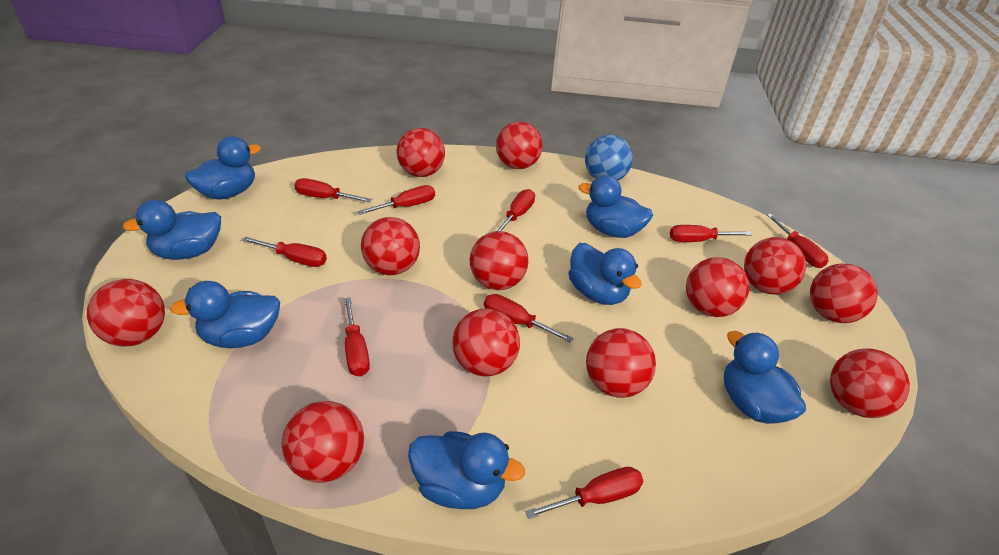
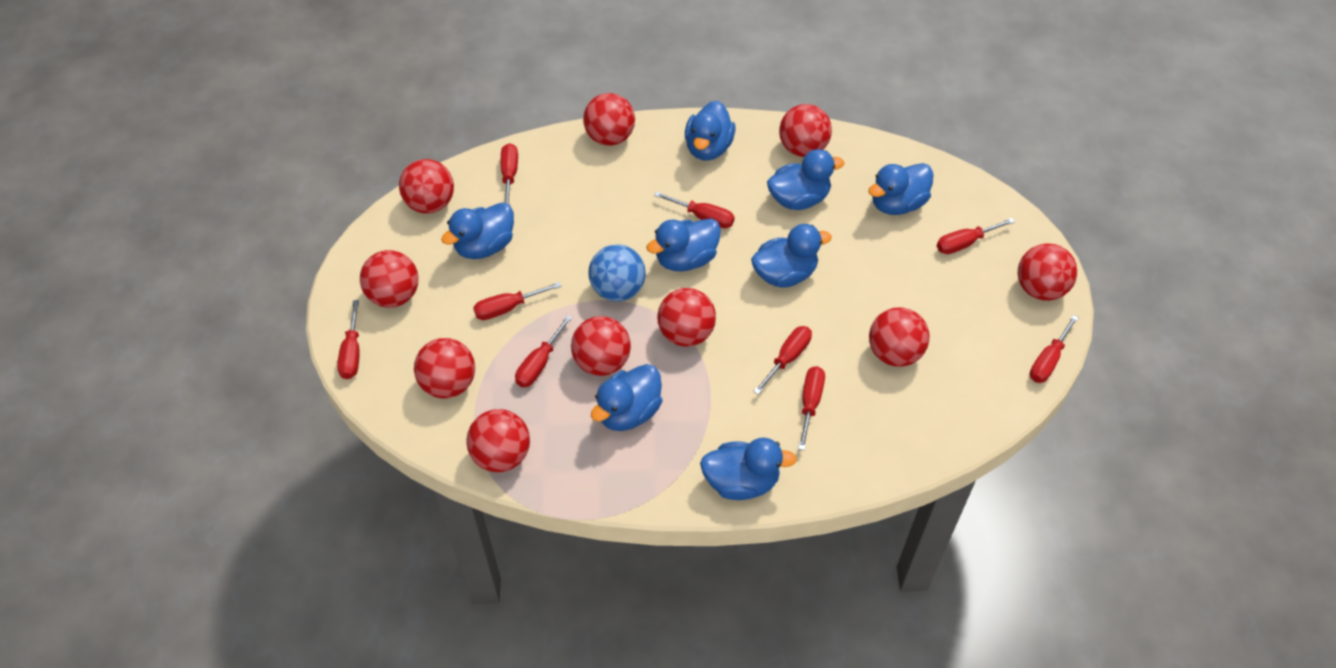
blue duck: [123,200,221,260] [170,281,280,348] [185,136,261,199] [408,431,525,509] [568,243,641,305] [579,175,653,238] [724,331,806,424] = 7 -> [441,202,514,259] [591,364,662,431] [646,219,721,272] [685,101,735,161] [700,437,797,500] [751,224,832,288] [767,149,844,210] [868,163,934,215] = 8
red ball: [87,279,165,346] [282,401,364,483] [361,217,420,275] [396,128,445,177] [452,309,520,376] [470,231,529,290] [496,122,543,169] [586,328,656,398] [686,257,749,317] [744,237,806,294] [810,264,878,323] [830,348,910,418] = 12 -> [360,250,419,308] [399,159,454,214] [414,338,475,399] [467,409,530,472] [571,316,631,376] [583,93,635,146] [657,288,716,347] [779,104,832,157] [869,307,929,367] [1018,243,1077,301] = 10

